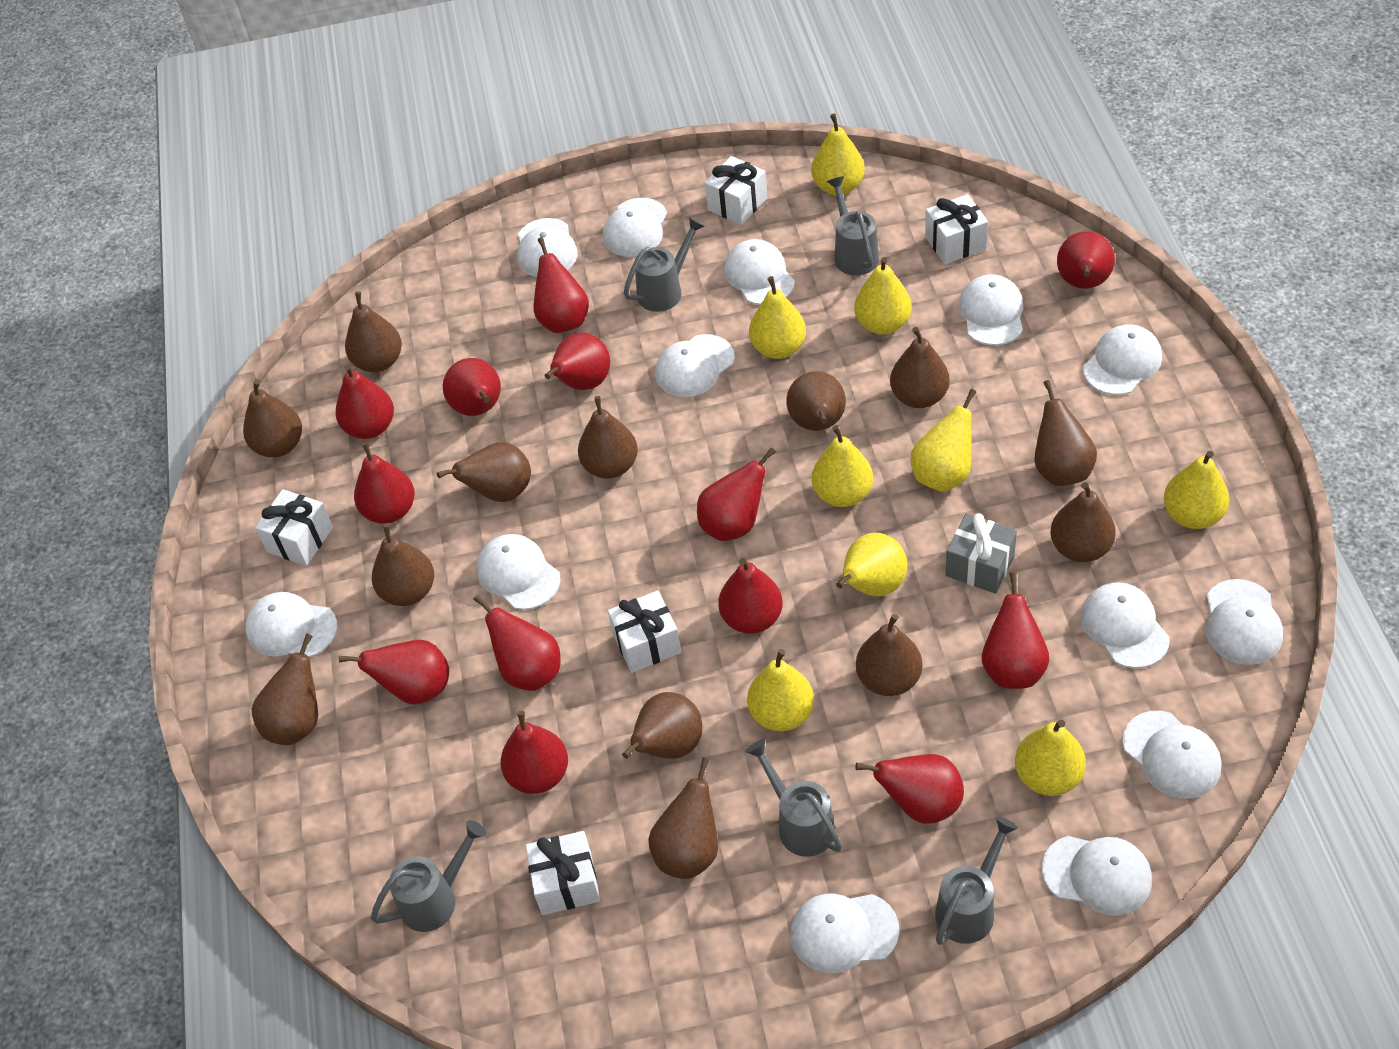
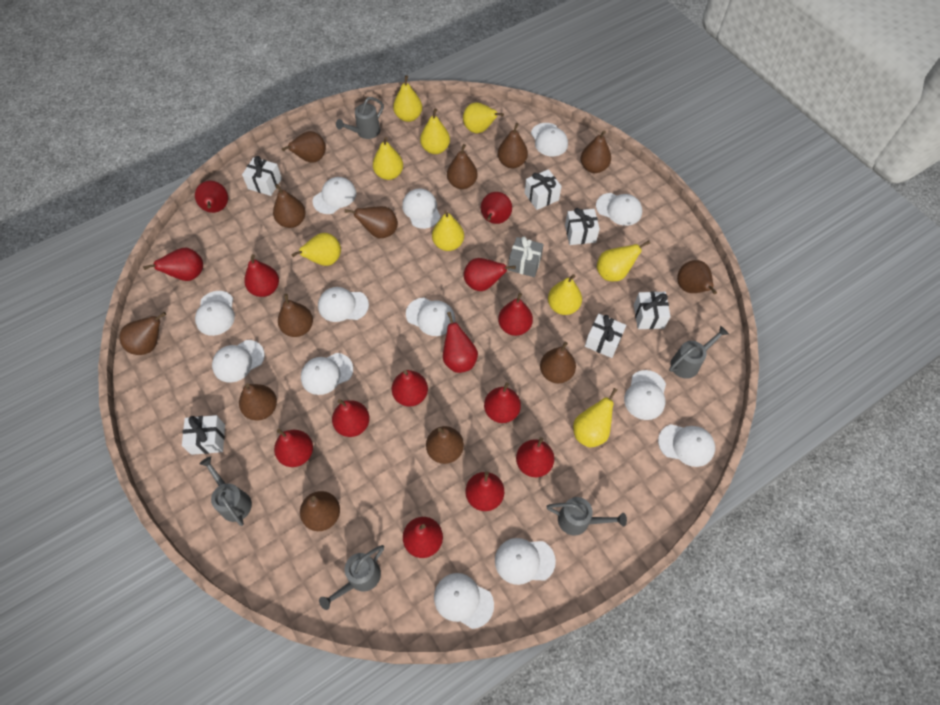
red pear: [336,364,394,439] [339,640,449,704] [354,442,415,524] [443,358,501,416] [473,595,561,691] [500,711,568,794] [534,237,589,333] [544,332,610,390] [697,447,776,541] [718,558,783,634] [855,754,964,824] [982,572,1049,689] [1057,231,1115,289] = 13 -> [143,248,203,281] [195,181,228,213] [244,254,279,297] [274,429,313,467] [332,399,370,437] [392,370,428,407] [403,517,443,558] [443,312,478,373] [464,258,516,291] [466,472,504,511] [481,192,512,224] [484,382,521,423] [498,293,533,336] [516,437,554,477] = 14
white gift: [255,489,333,566] [526,831,600,915] [608,590,681,673] [705,156,767,225] [925,194,988,264] = 5 -> [182,415,225,455] [242,156,282,196] [525,169,562,210] [565,208,600,245] [585,314,626,358] [634,291,671,329] = 6

